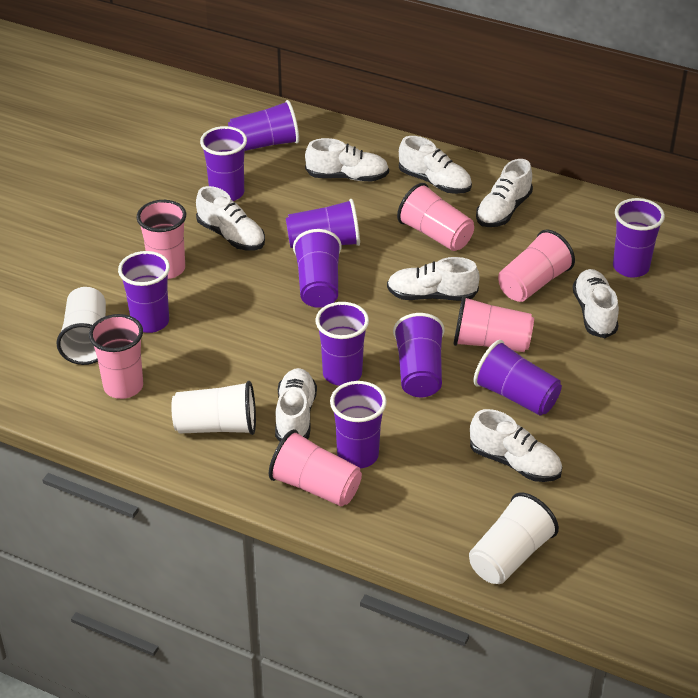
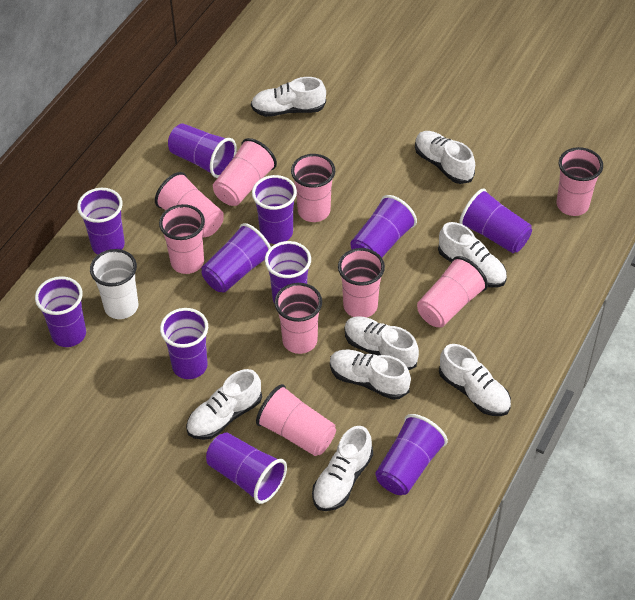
pink cup: [89,314,143,399] [137,200,186,279] [269,429,362,507] [397,183,474,251] [453,295,534,352] [498,229,575,302] = 6 -> [155,172,224,238] [159,204,205,274] [213,138,277,206] [256,384,336,456] [274,283,322,354] [291,154,335,222] [338,248,385,317] [417,256,488,327] [557,147,603,216] = 9
purple cup: [118,251,170,333] [200,126,247,201] [228,100,299,151] [286,199,360,248] [293,229,341,308] [315,302,369,386] [330,381,387,468] [393,313,445,397] [474,340,562,415] [613,198,665,278] = 10 -> [35,276,86,347] [77,188,125,255] [160,308,208,379] [168,123,237,178] [201,223,271,292] [206,433,287,504] [252,175,297,244] [265,241,311,304] [350,195,417,257] [375,414,448,495] [459,188,532,253] = 11
white cup: [56,287,106,365] [171,381,256,435] [469,493,559,584] = 3 -> [90,249,138,319] = 1

